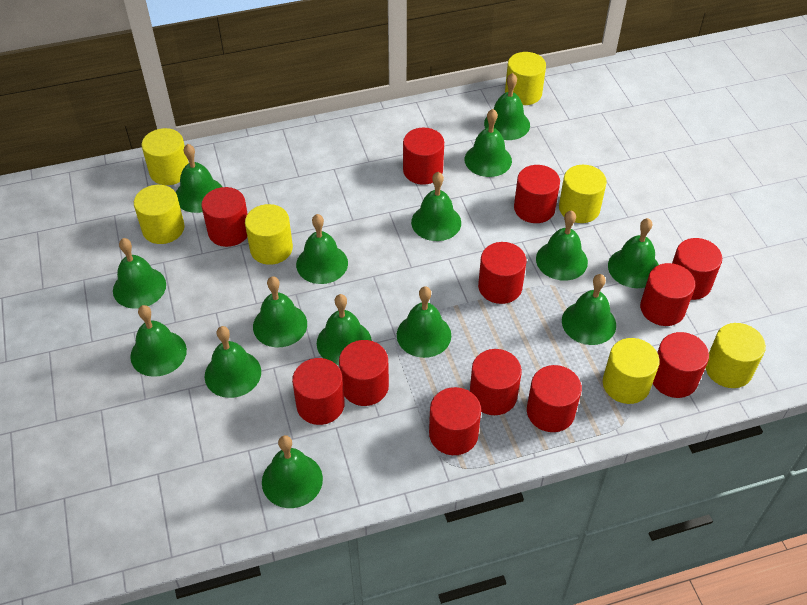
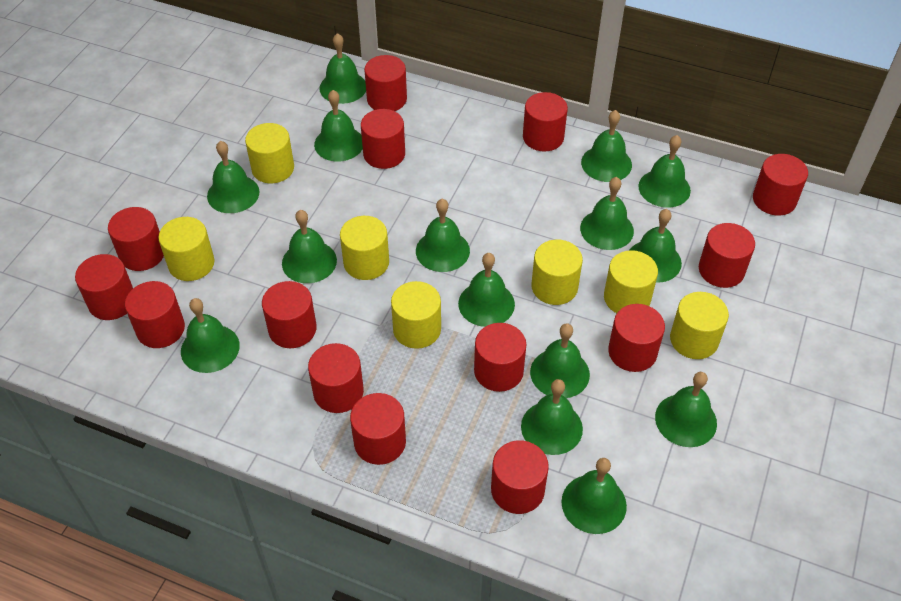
red cylinder: [201,187,248,247] [292,358,345,425] [339,340,389,406] [403,128,444,185] [429,387,481,455] [470,349,522,415] [478,242,526,304] [514,165,560,223] [527,365,582,432] [640,263,695,326] [653,332,709,398] [672,238,722,300] = 12 -> [75,254,133,320] [108,207,164,271] [125,281,185,348] [262,281,317,348] [308,343,364,413] [350,393,406,465] [361,109,405,169] [364,55,407,111] [474,323,526,392] [491,440,549,514] [523,92,568,151] [608,304,665,372] [699,223,755,288] [753,154,808,216] = 14

